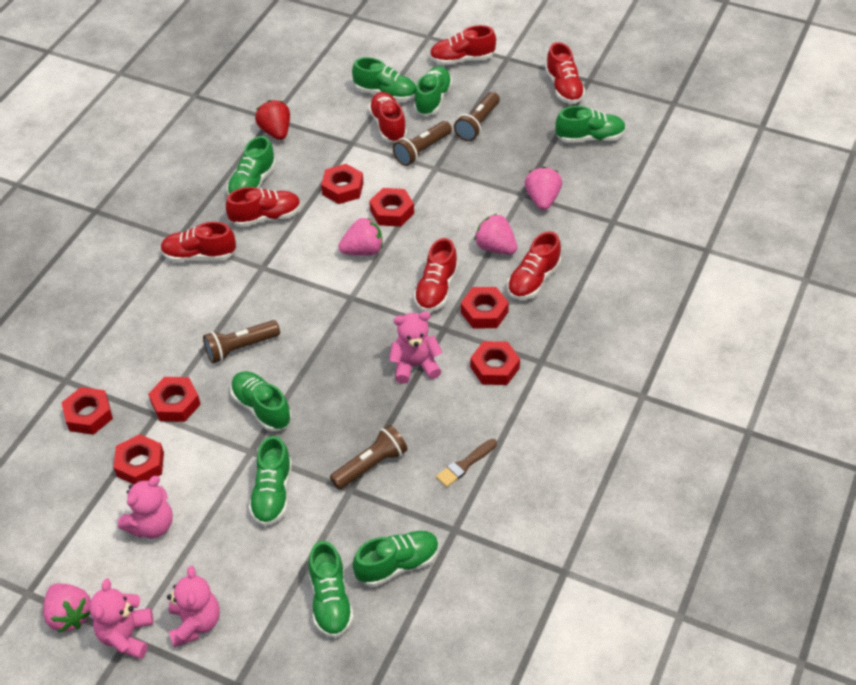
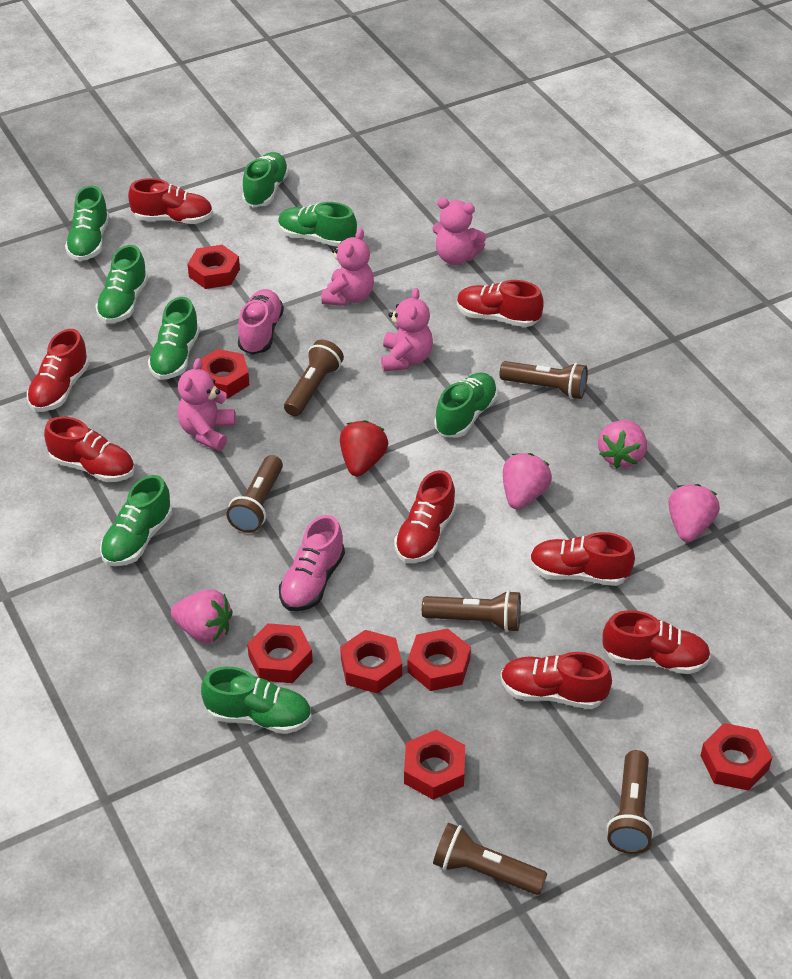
brown brush: [436,439,497,487] = 1 -> none = 0
brown flashlight: [203,320,280,363] [330,425,408,490] [393,121,452,166] [454,92,500,141] = 4 -> [226,455,283,533] [284,340,344,417] [422,590,521,632] [433,823,547,895] [499,361,588,399] [607,750,654,854] = 6
pink shoe: none = 0 -> [238,289,284,355] [279,515,345,611] = 2
red shoe: [160,222,236,262] [226,187,301,227] [368,92,407,142] [414,238,458,312] [430,25,496,65] [507,231,561,300] [545,42,586,104] = 7 -> [27,329,89,412] [44,416,135,482] [128,178,213,224] [394,470,456,563] [457,280,543,327] [501,652,612,709] [529,532,635,586] [602,610,711,674] = 8

